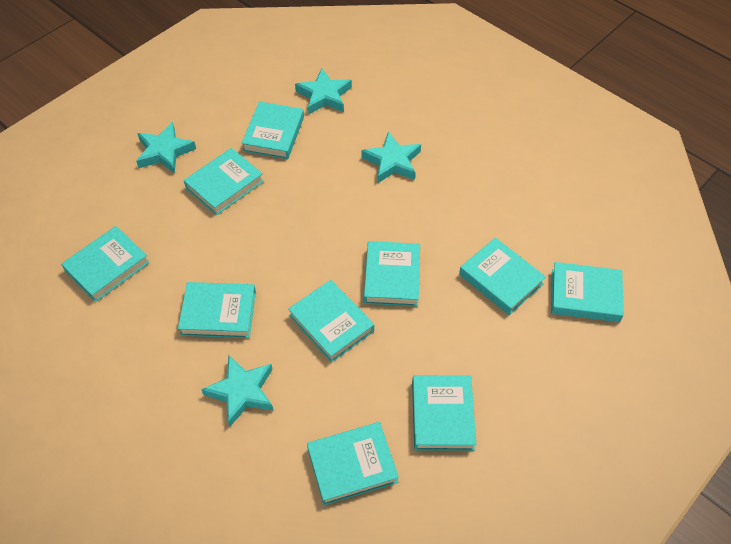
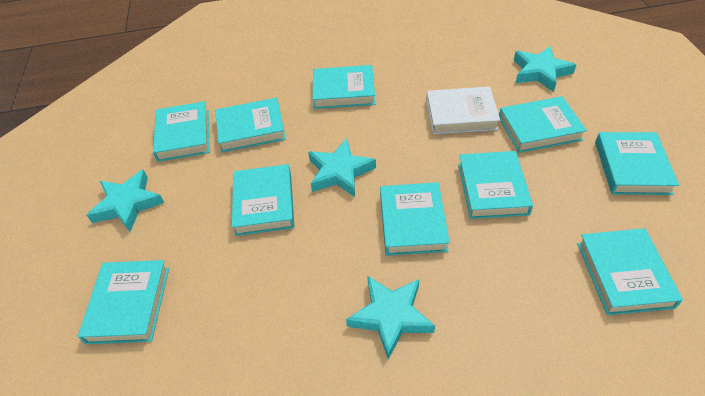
white book: none = 0 -> [426,86,500,134] = 1

